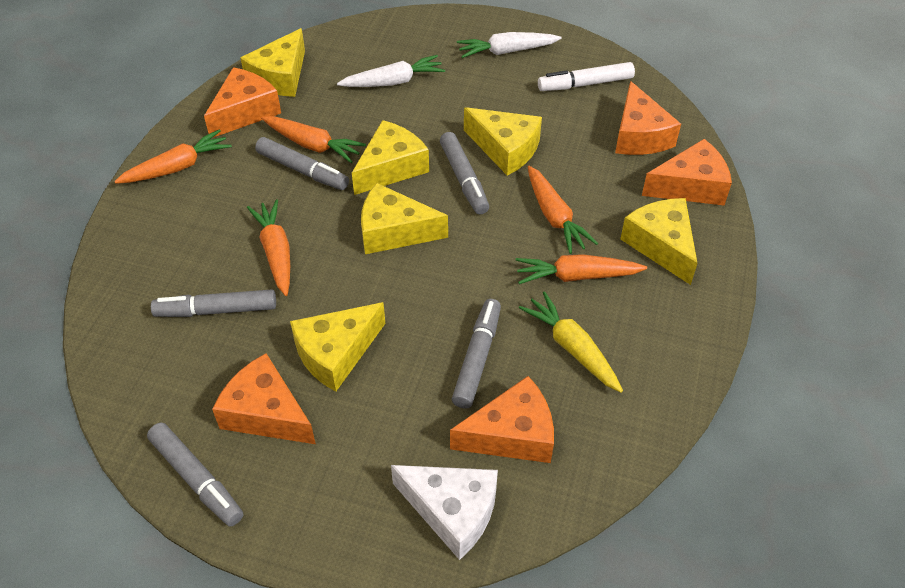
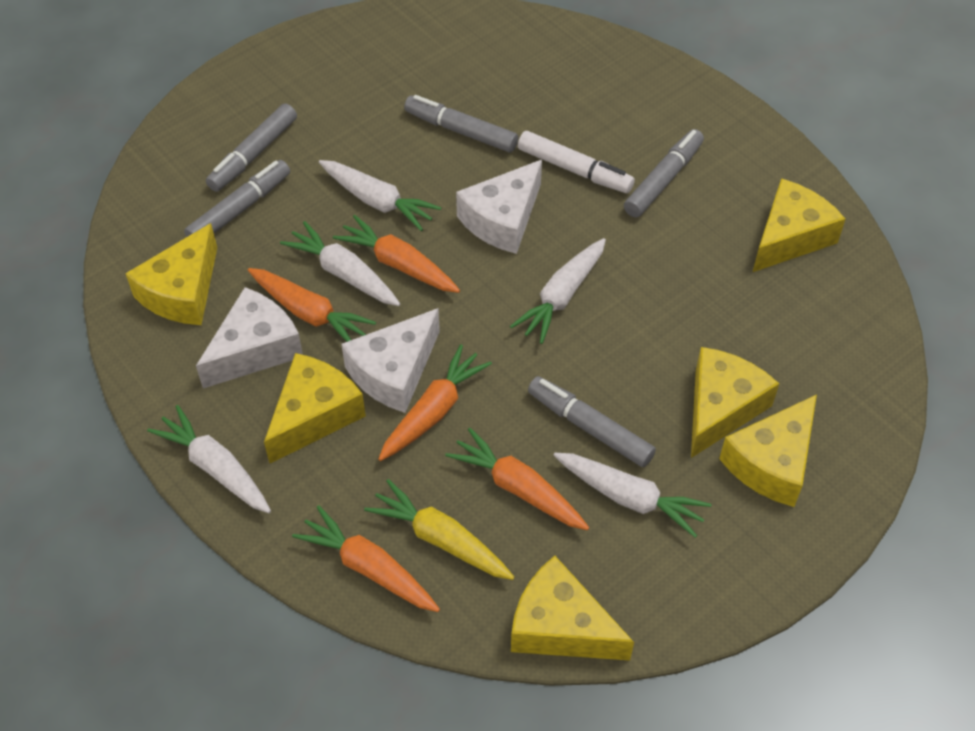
orange cheese: [204,67,281,137] [212,353,316,444] [450,376,554,463] [615,81,681,155] [642,139,732,206] = 5 -> none = 0
white carrot: [337,55,445,87] [457,32,562,58] = 2 -> [147,405,271,513] [280,221,400,306] [319,160,441,231] [510,238,606,344] [553,453,711,538] = 5
white cheese: [391,465,498,560] = 1 -> [196,287,303,388] [341,308,440,413] [456,160,542,254] = 3

